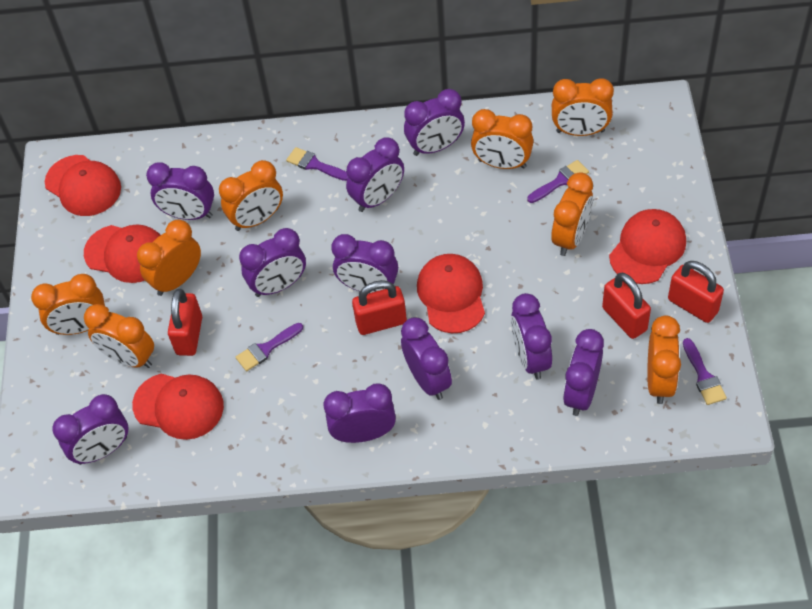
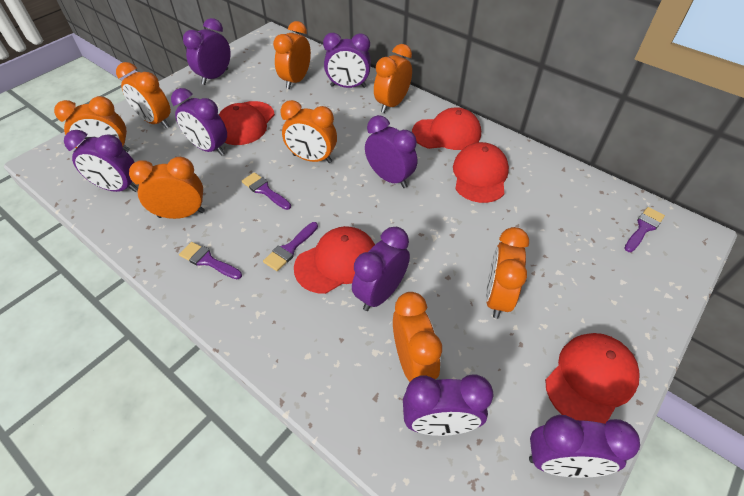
purple clock: [52,394,128,465] [146,162,214,220] [239,228,306,297] [324,383,396,443] [331,234,398,293] [346,138,404,212] [401,318,452,400] [404,89,465,156] [511,293,552,380] [563,329,604,416] = 10 -> [64,130,138,192] [171,88,227,156] [183,18,231,85] [323,32,371,88] [352,227,410,311] [365,115,417,188] [403,374,493,436] [529,415,640,478] = 8
red padlock: [168,289,202,356] [352,280,407,335] [602,273,651,339] [668,261,724,323] = 4 -> none = 0

